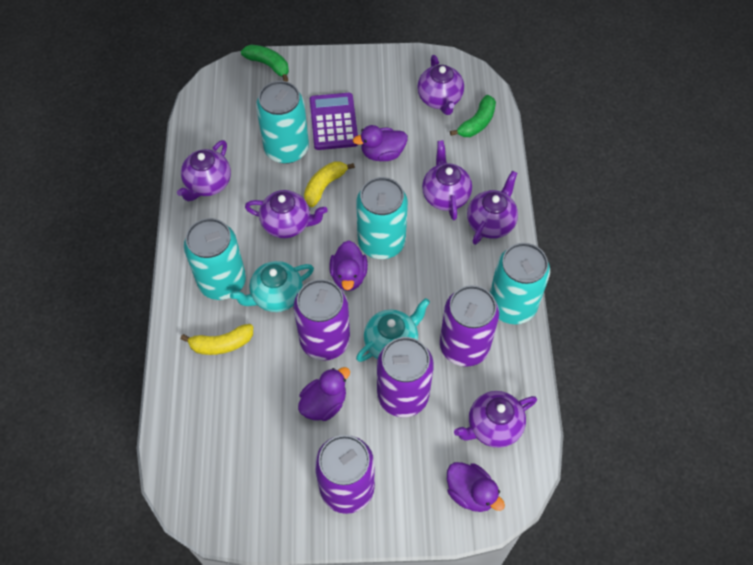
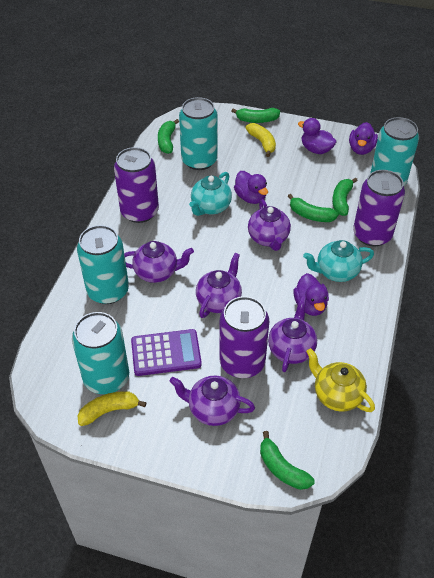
green banana: [241,44,289,82] [450,95,496,137] = 2 -> [158,119,179,154] [232,108,280,123] [260,431,315,490] [288,194,339,222] [332,178,358,216] = 5
purple can: [294,279,350,360] [315,435,375,514] [377,337,434,417] [440,285,499,367] = 4 -> [114,147,159,223] [219,296,269,378] [353,170,405,246] = 3
purple teapot: [177,140,231,201] [245,190,328,238] [417,55,464,115] [422,140,472,220] [454,391,537,448] [467,171,518,245] = 6 -> [124,241,194,283] [170,375,255,426] [196,253,242,318] [248,199,291,251] [268,297,317,372] = 5
yellow teapot: none = 0 -> [306,348,375,412] = 1

